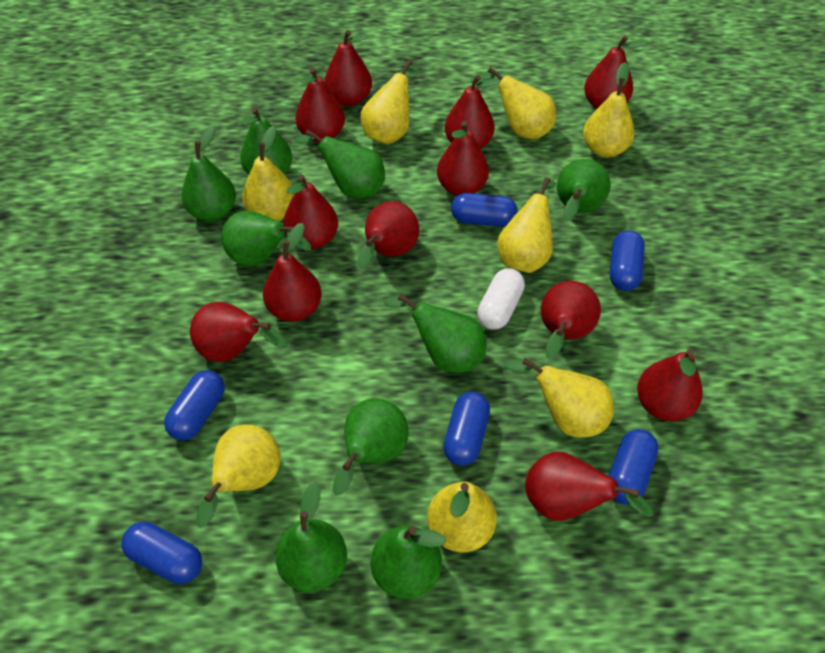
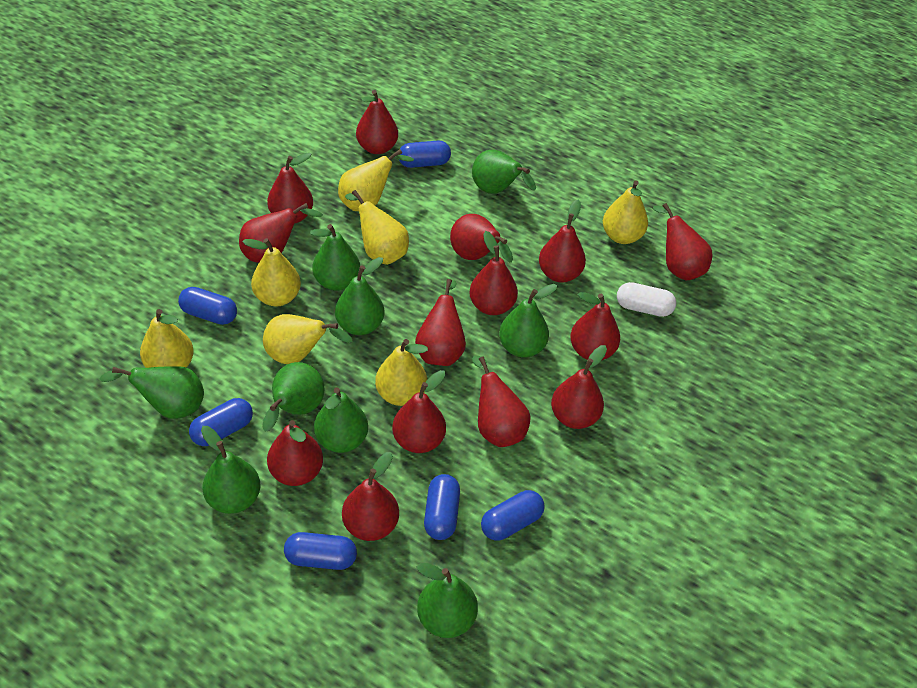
red pear: [190,302,288,362] [263,223,321,322] [283,174,338,249] [295,67,345,142] [324,30,372,106] [358,201,419,269] [437,121,489,196] [445,75,501,148] [525,452,654,521] [541,281,601,359] [584,36,648,109] [637,349,703,421] = 12 -> [239,203,323,263] [267,152,313,223] [267,420,323,486] [342,452,399,541] [356,90,398,154] [392,370,446,453] [415,279,466,366] [450,214,513,263] [469,231,518,315] [472,356,530,447] [539,200,586,283] [551,345,607,429] [570,292,620,360] [653,203,712,280] = 14
yellow pear: [196,424,280,528] [242,126,294,221] [361,60,421,144] [427,482,497,552] [478,67,556,139] [497,177,556,273] [504,358,614,438] [583,62,634,157] = 8 -> [140,309,194,368] [242,238,301,307] [263,314,353,364] [338,149,414,211] [345,190,409,265] [375,339,428,406] [603,180,648,244] = 7

